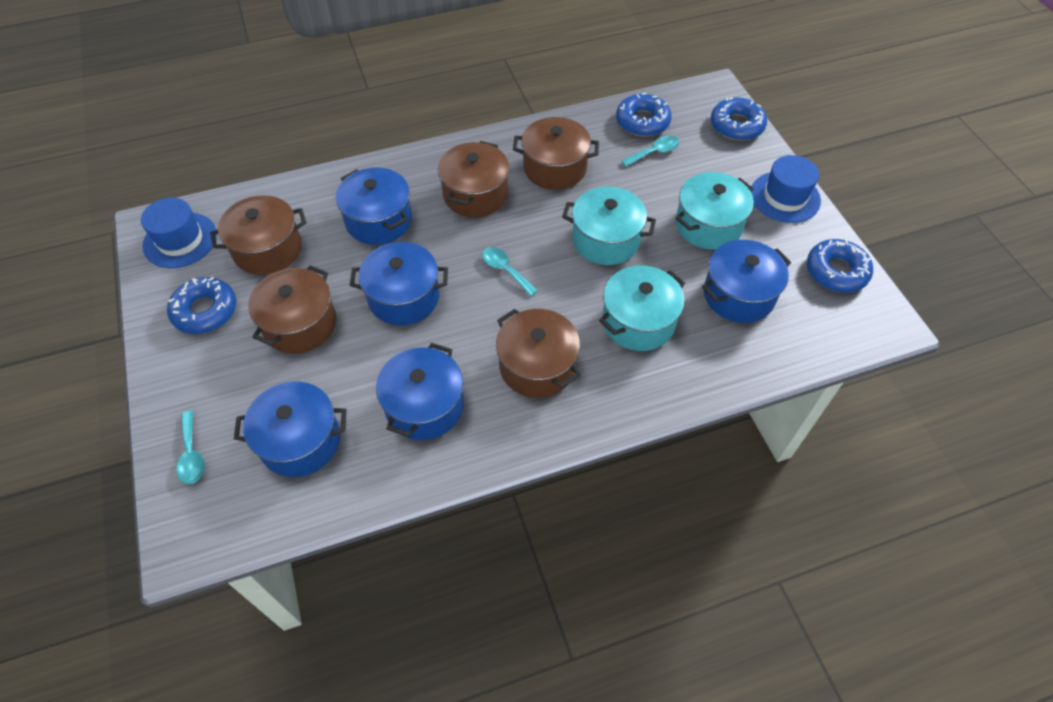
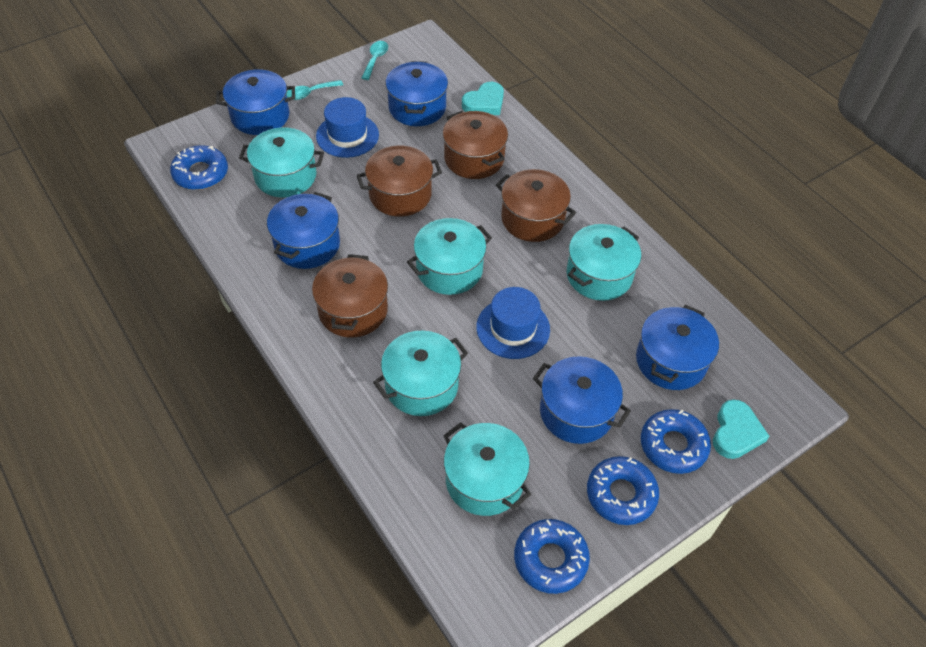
brown pot: [210,195,306,275] [248,265,336,354] [438,141,509,217] [496,309,580,398] [513,117,599,190] = 5 -> [312,254,388,337] [357,146,442,217] [443,111,508,179] [496,169,576,242] = 4
turquoise heart: none = 0 -> [462,82,504,115] [713,399,770,459] = 2
turquoise pot: [562,186,656,265] [599,266,685,351] [675,172,754,250] = 3 -> [239,127,324,197] [373,330,468,416] [407,218,492,295] [443,422,531,516] [567,224,641,301] = 5
turquoise spoon: [176,411,205,484] [482,247,538,296] [621,136,679,167] = 3 -> [286,80,343,100] [362,41,388,80] = 2

